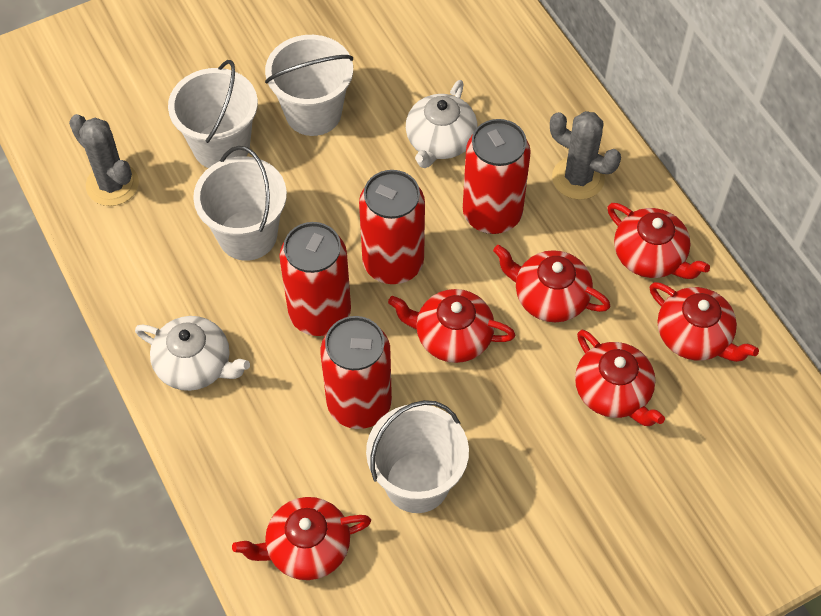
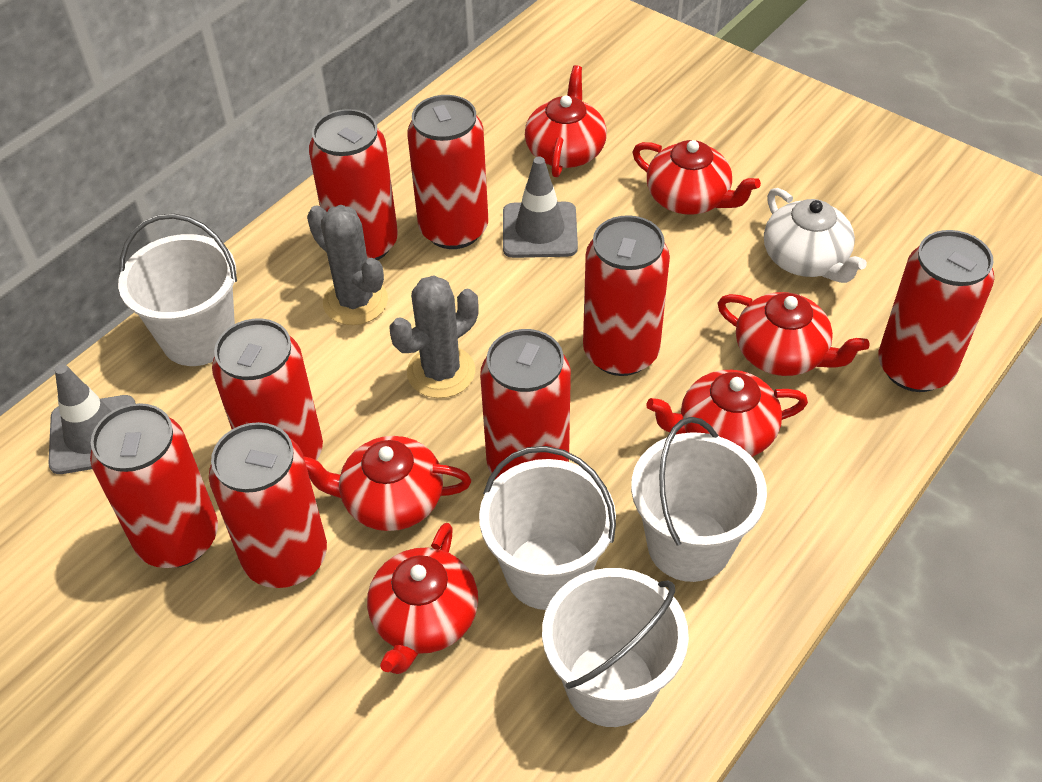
grey traffic cone: none = 0 -> [48,364,136,474] [503,157,578,258] = 2
red can: [279,222,351,336] [321,316,392,429] [359,170,425,284] [463,119,531,234] = 4 -> [90,403,218,568] [209,422,327,588] [212,318,323,460] [309,109,398,260] [407,95,488,249] [480,329,571,479] [583,215,670,376] [878,230,994,392] = 8
white teapot: [135,316,250,391] [406,80,478,168] = 2 -> [764,188,867,283] = 1

